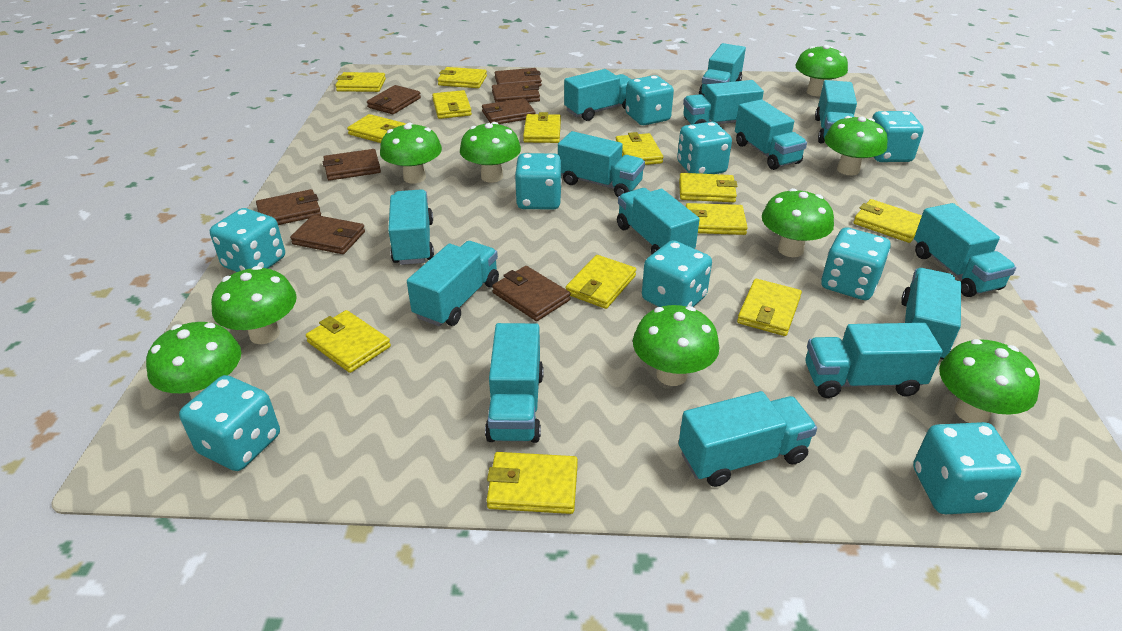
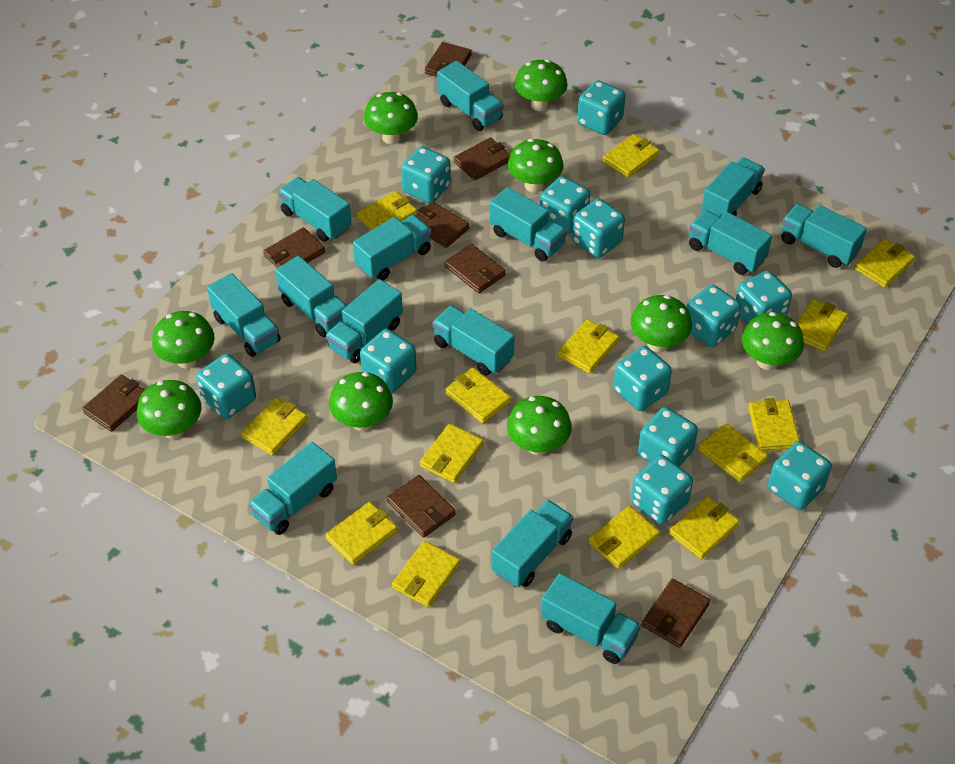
turquoise dice: [179,375,280,471] [210,208,285,272] [515,153,562,210] [625,75,674,125] [642,240,712,307] [677,122,732,174] [821,228,891,300] [872,111,924,162] [913,422,1021,514] = 9 -> [196,354,256,419] [360,329,417,393] [401,146,451,203] [540,176,590,235] [572,198,625,258] [577,80,625,135] [613,346,672,411] [631,455,693,525] [638,407,698,467] [687,284,741,347] [736,270,792,324] [768,441,832,510] = 12
yellow wallet: [306,310,391,373] [335,72,386,92] [347,114,406,143] [432,90,472,119] [438,67,487,88] [487,452,578,514] [523,112,561,143] [566,255,636,309] [616,132,663,165] [679,173,737,202] [686,203,748,235] [737,279,802,336] [854,199,922,243] = 13 -> [241,397,307,456] [325,502,397,565] [357,191,417,230] [392,541,460,608] [420,423,483,483] [445,368,511,424] [558,320,619,374] [588,506,660,569] [602,134,659,178] [669,496,740,559] [698,423,768,483] [748,398,800,451] [797,299,848,352] [855,239,915,288] = 14

